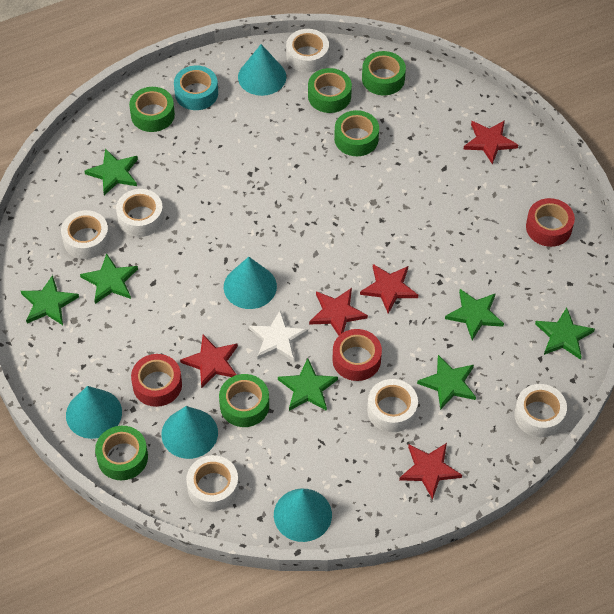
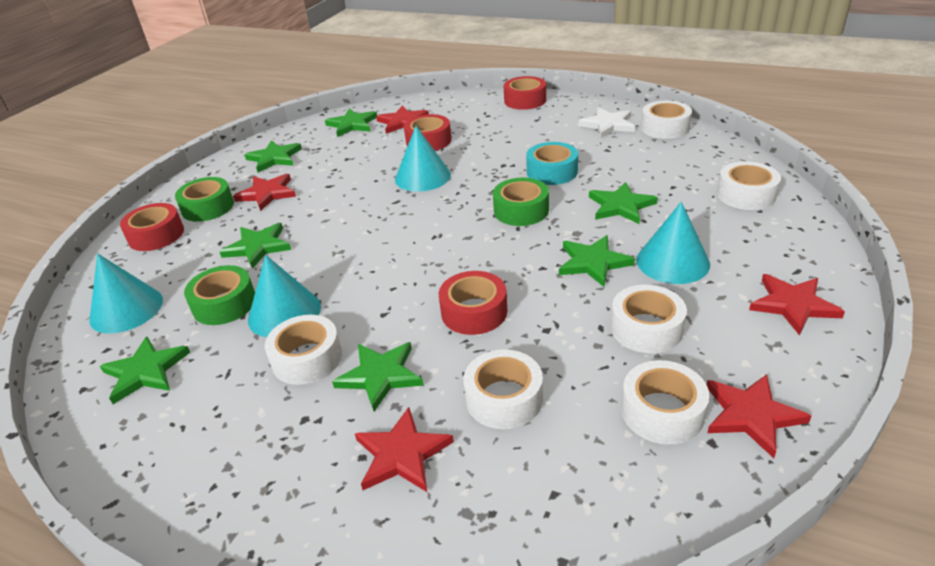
green tape: [95,426,148,480] [129,87,175,132] [219,374,269,427] [308,68,352,113] [334,110,379,156] [362,51,406,95] = 6 -> [175,177,234,222] [184,265,255,325] [493,178,549,226] = 3
red tape: [131,354,182,407] [332,329,382,381] [526,198,575,247] = 3 -> [120,203,184,251] [404,114,451,151] [439,271,507,335] [504,76,546,110] = 4
turquoise cone: [66,386,122,439] [161,406,218,459] [224,257,277,309] [238,44,287,96] [274,489,332,542] = 5 -> [89,254,163,334] [248,255,321,338] [395,126,451,192] [636,202,710,284] = 4

